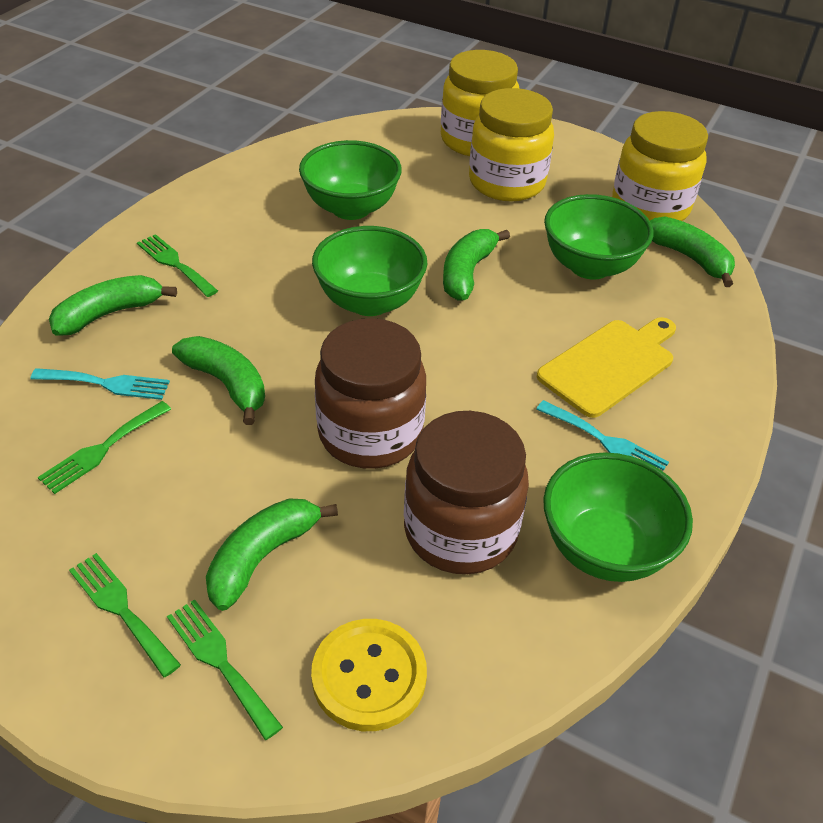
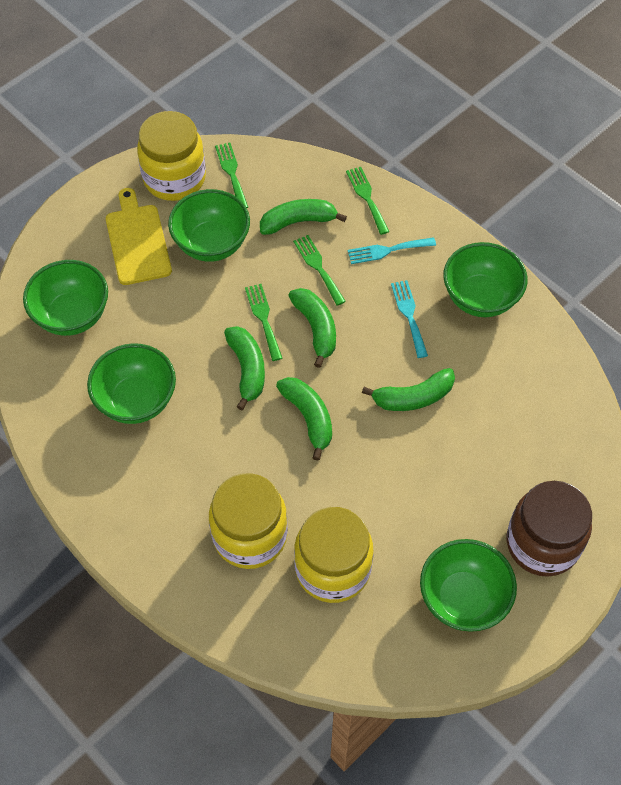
brown jar: [315,318,426,469] [404,411,529,574] = 2 -> [507,481,592,577] = 1
green bowl: [299,140,402,220] [312,226,427,316] [543,452,693,582] [544,194,653,279] = 4 -> [23,260,108,336] [87,343,176,424] [168,189,250,262] [420,539,517,632] [443,242,528,317] = 5
yellow button: [311,619,427,731] = 1 -> none = 0

